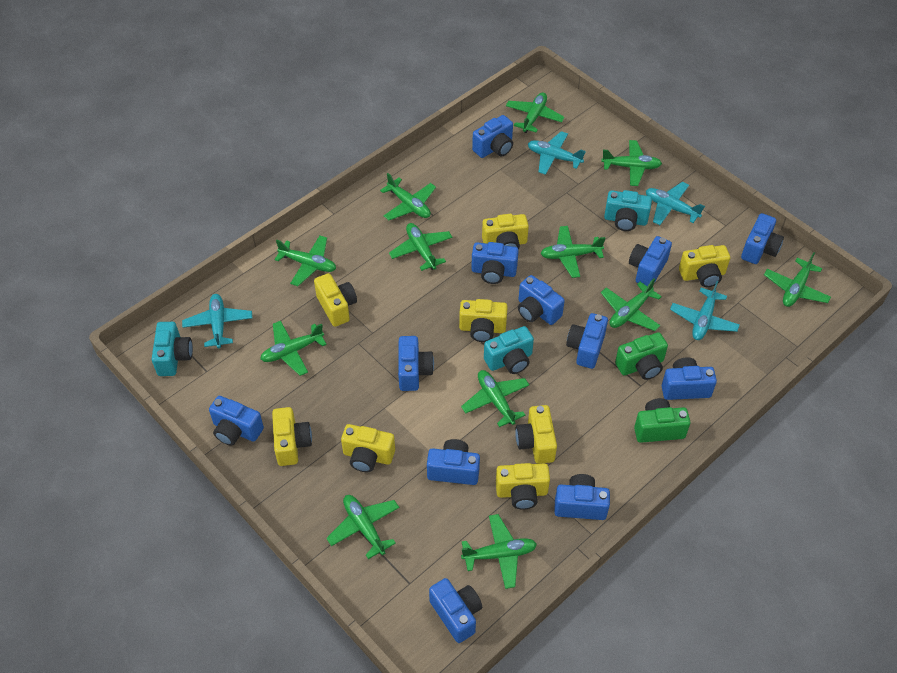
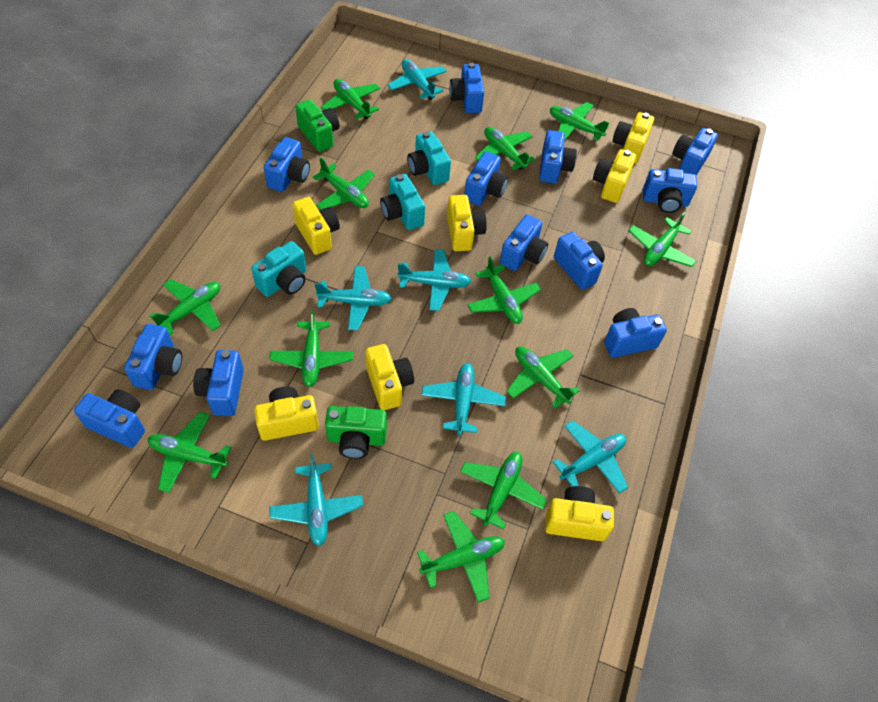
turquoise plane: [182,294,252,348] [528,131,586,175] [646,182,705,225] [670,281,740,340] = 4 -> [269,454,363,546] [314,266,392,330] [387,59,447,100] [397,249,471,311] [421,363,506,435] [553,420,628,494] = 6
yellow camera: [272,407,312,466] [314,273,357,327] [341,424,395,472] [459,299,508,342] [482,214,529,250] [496,463,550,510] [515,405,557,464] [679,245,730,287] = 8 -> [254,387,319,441] [292,197,340,255] [365,344,414,410] [447,195,487,251] [545,486,614,541] [593,149,636,203] [613,112,654,164] = 7

